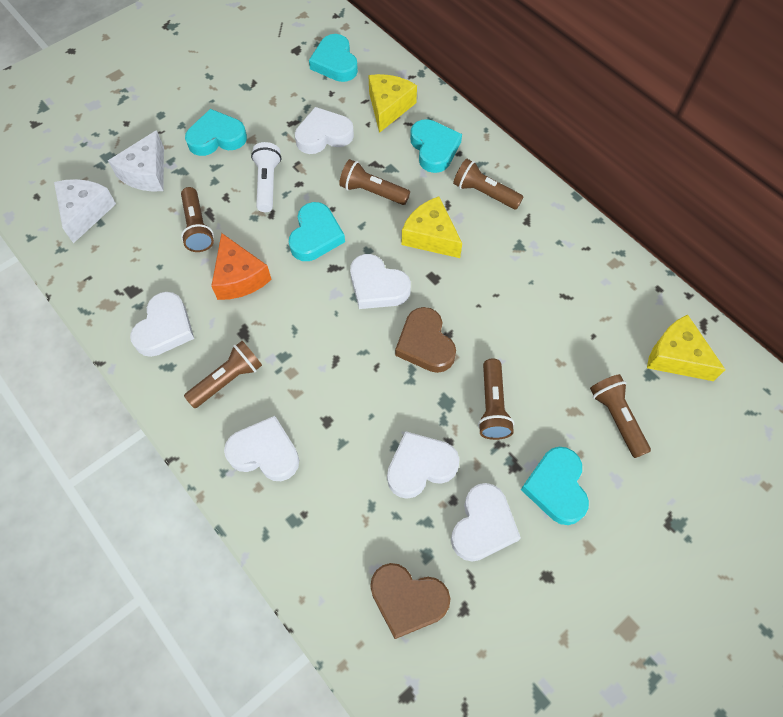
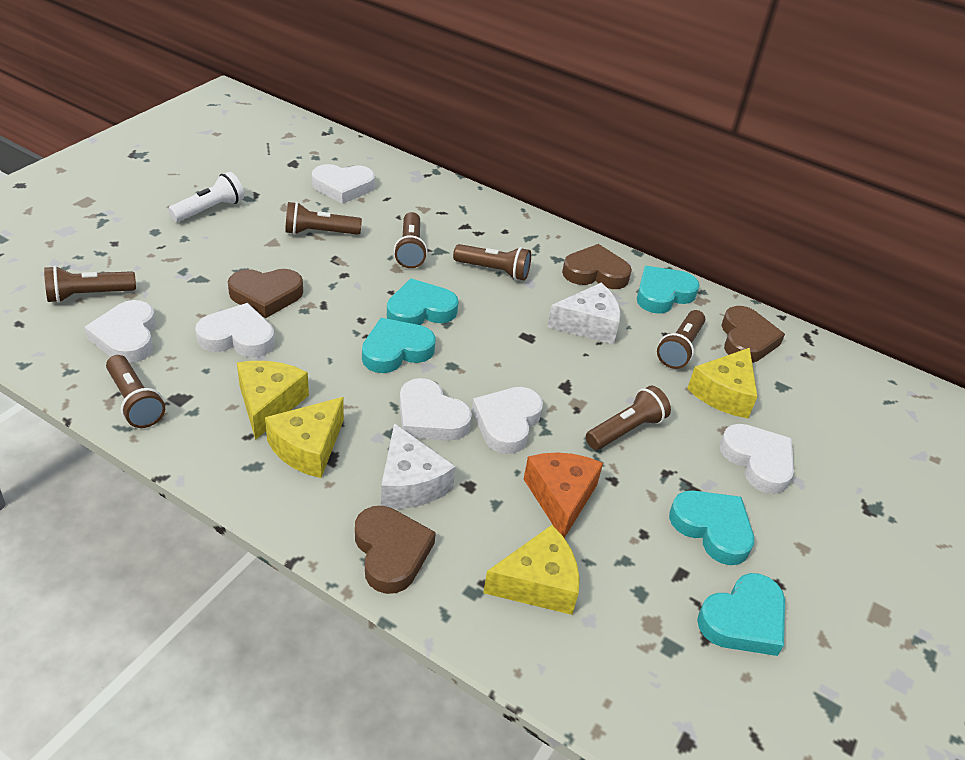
brown flashlight: [181,187,214,252] [184,341,262,408] [339,159,410,205] [453,158,523,210] [478,359,514,440] [590,374,651,458] = 6 -> [44,266,136,303] [106,355,165,428] [285,202,362,235] [394,212,427,268] [453,244,531,280] [586,386,671,450] [657,310,705,369] = 7
brown heart: [370,563,451,639] [395,307,456,373] = 2 -> [228,269,303,318] [355,506,436,594] [562,244,632,289] [721,306,785,363] = 4
yellow cheese: [368,74,417,133] [402,196,462,258] [647,314,726,381] = 3 -> [237,361,309,440] [265,397,344,478] [483,525,580,615] [687,348,758,418] = 4

